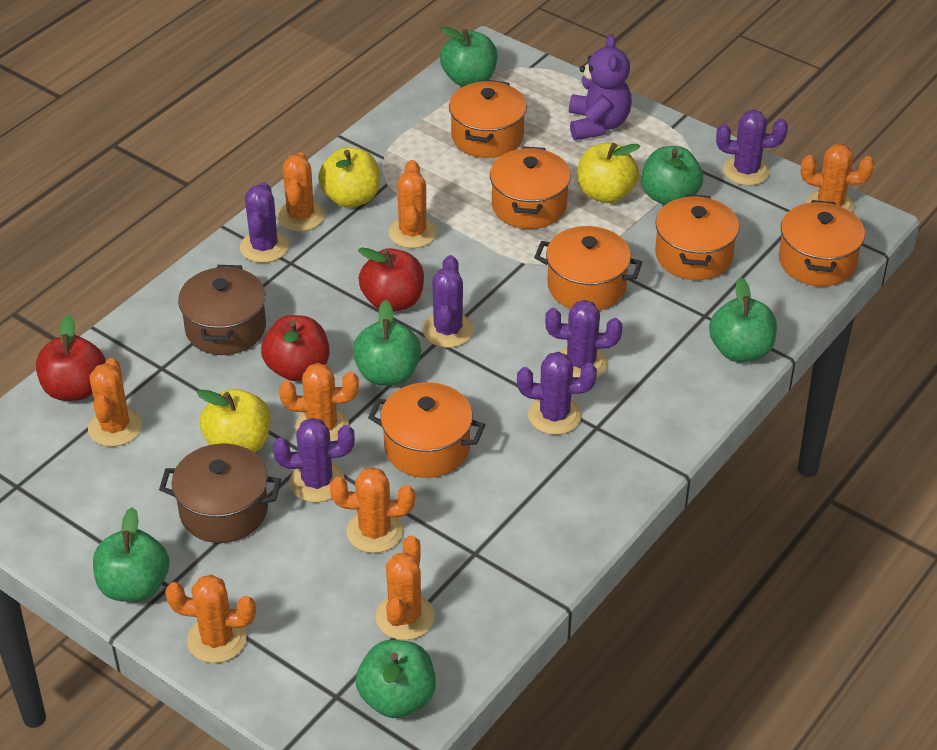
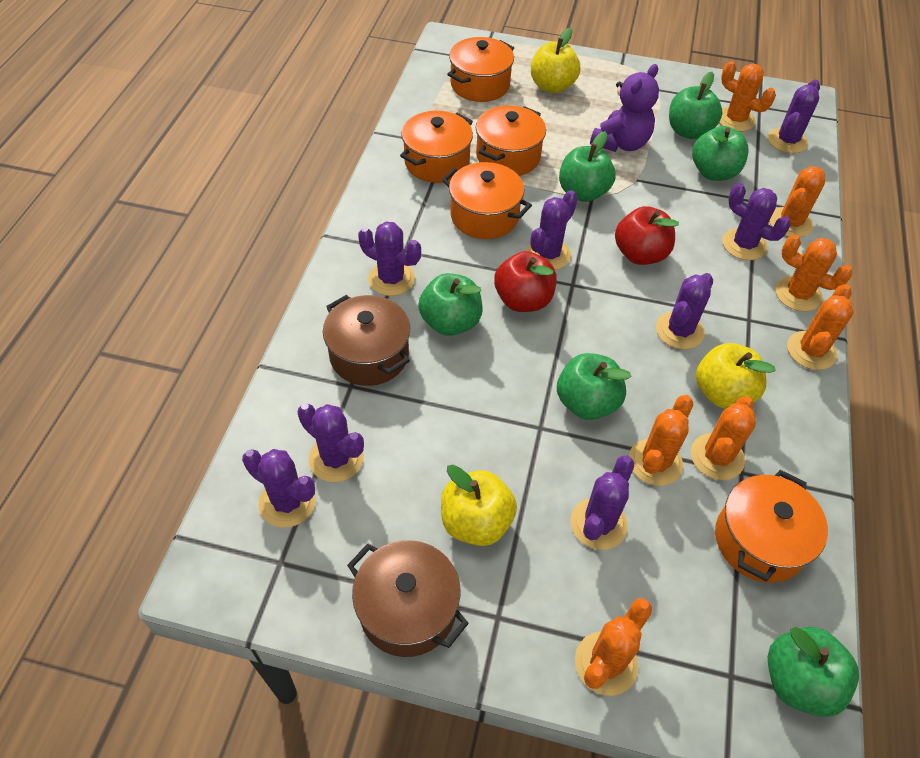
orange cactus: [88,358,142,447] [165,574,256,663] [277,152,325,232] [279,363,359,441] [330,467,415,553] [375,535,435,640] [388,160,437,248] [801,144,874,213] = 8 -> [575,598,653,696] [629,395,693,486] [691,396,756,480] [719,61,776,132] [769,166,825,238] [775,235,853,312] [787,284,854,370] = 7
orange pot: [368,382,485,478] [449,80,527,158] [490,146,571,229] [534,226,642,311] [655,194,739,280] [779,200,865,286] = 6 -> [400,111,473,183] [442,162,532,239] [448,37,514,102] [476,105,546,176] [715,470,828,583] = 5
purple cactus: [240,182,289,263] [273,418,355,502] [423,255,474,348] [517,352,597,435] [545,300,622,378] [716,110,788,186] = 6 -> [242,449,316,528] [297,403,364,482] [358,222,421,296] [526,190,578,270] [570,456,634,550] [656,273,713,349] [722,183,791,260] [768,80,820,154] = 8
red apple: [36,314,106,401] [261,315,330,381] [358,247,424,312] = 3 -> [494,251,557,312] [615,206,679,265] = 2

